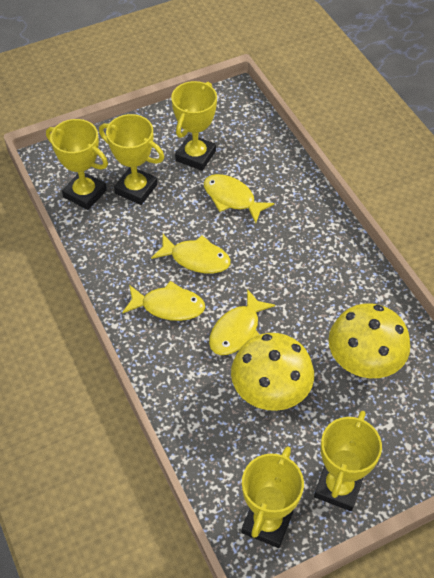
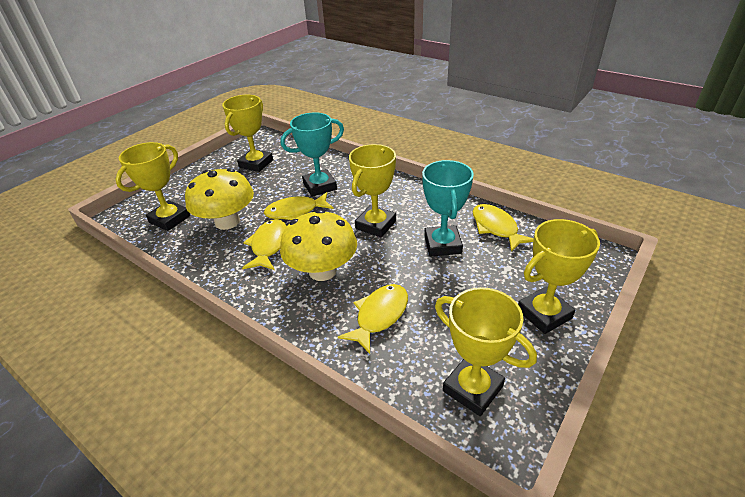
turquoise trophy: none = 0 -> [281,112,344,197] [422,160,474,257] = 2

